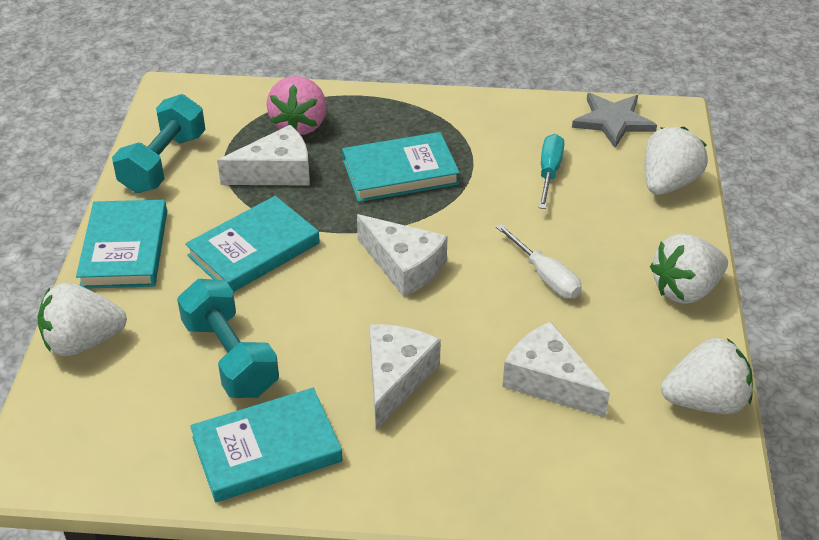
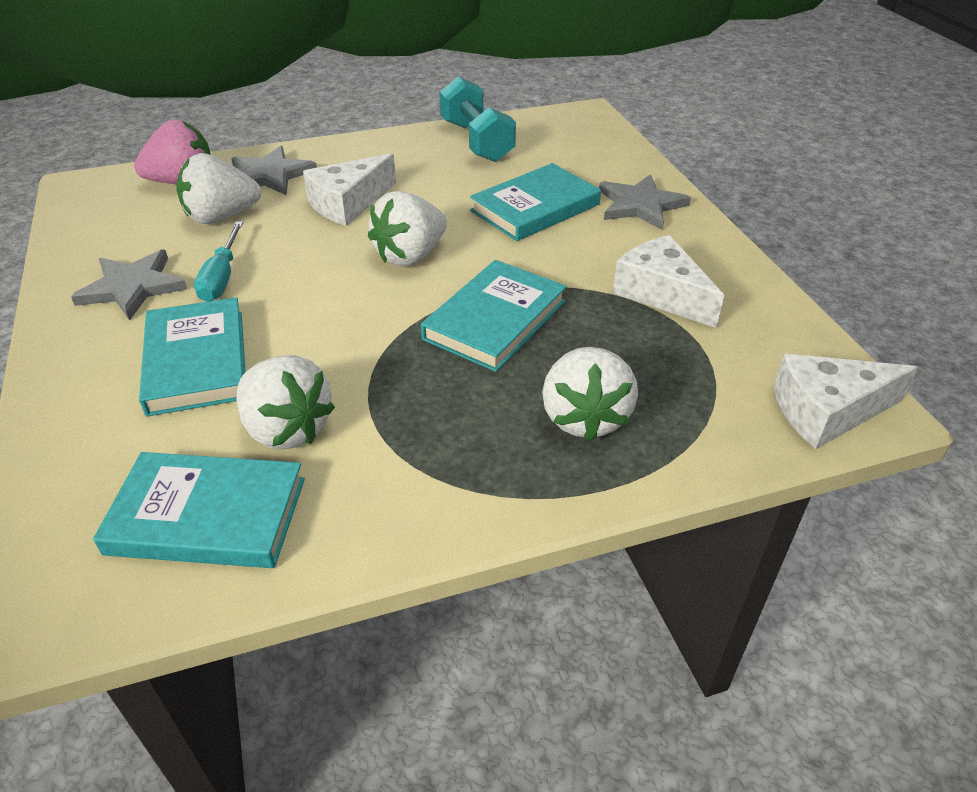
grey star: [572,93,657,148] = 1 -> [71,250,187,321] [231,146,317,195] [599,174,691,230] = 3
turquoise dumbbell: [112,94,206,193] [177,279,279,398] = 2 -> [439,76,516,162] = 1
white cheese: [217,125,310,185] [357,214,448,297] [370,324,441,430] [502,321,610,418] = 4 -> [303,153,396,226] [613,235,724,328] [773,354,918,449] = 3
white screwdriver: [496,224,582,298] = 1 -> none = 0

